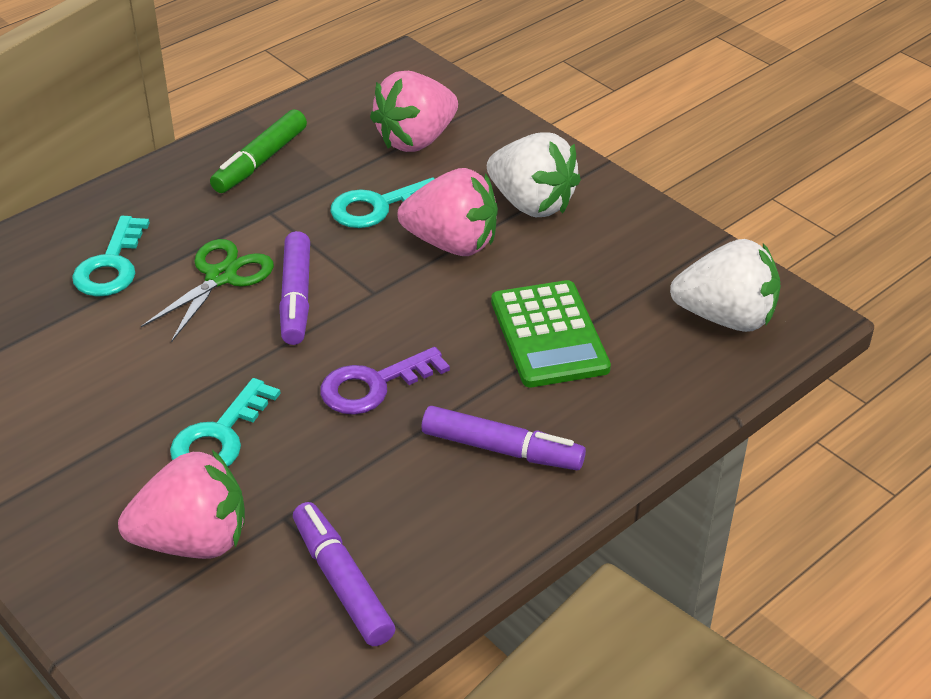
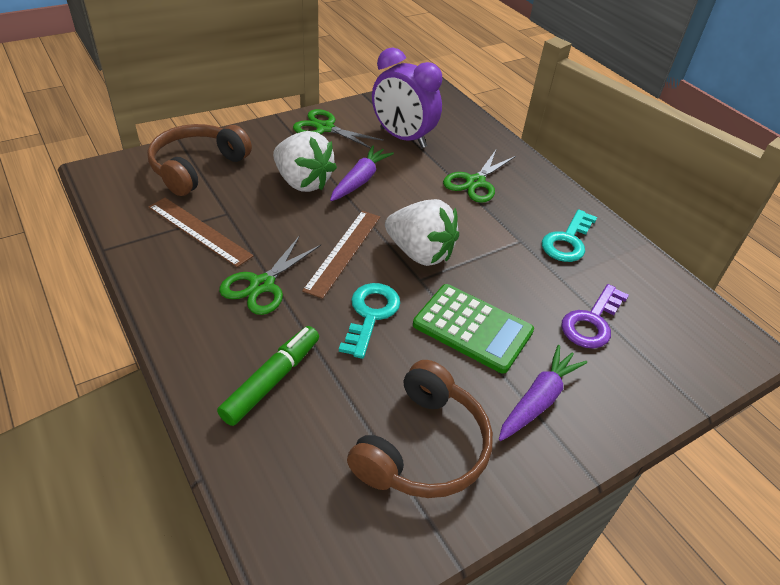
brown headphones: none = 0 -> [147,124,252,196] [347,360,493,498] = 2
brown ruler: none = 0 -> [148,198,253,267] [302,211,380,299] = 2
green scissors: [141,239,274,342] = 1 -> [219,235,321,315] [293,109,384,149] [443,150,516,203] = 3
pink strawberry: [118,450,245,559] [370,71,458,152] [398,168,498,256] = 3 -> none = 0
purple carrot: none = 0 -> [330,145,394,201] [499,345,587,441] = 2
purple clock: none = 0 -> [372,48,442,148] = 1
purple marker: [279,231,310,345] [293,502,395,646] [421,406,586,470] = 3 -> none = 0
turquoise key: [72,216,150,297] [170,378,281,466] [330,177,434,228] = 3 -> [339,283,400,359] [542,209,597,262] = 2

